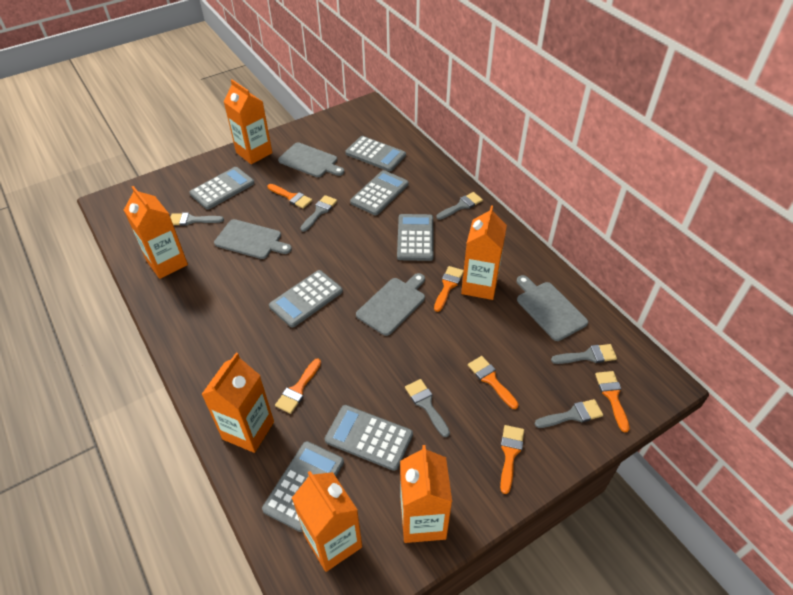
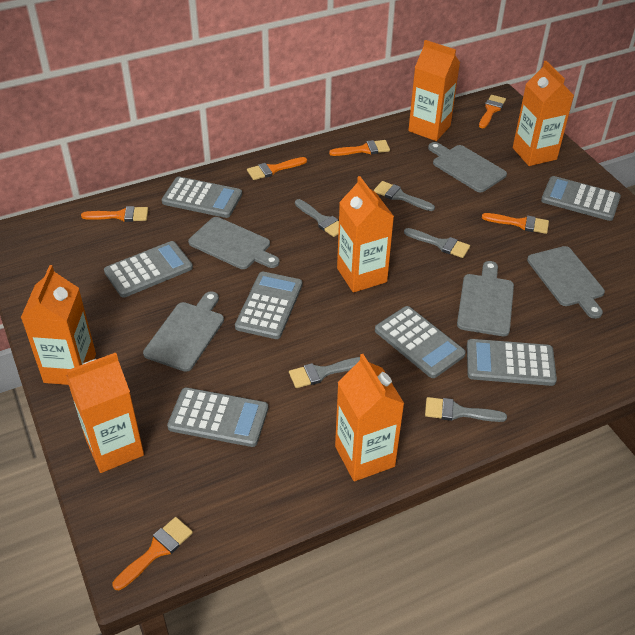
grey brush: [170,213,224,226] [300,195,337,232] [405,379,450,437] [437,192,483,220] [535,399,603,428] [551,344,617,364] = 6 -> [289,357,360,388] [295,199,339,237] [374,181,435,211] [404,228,470,258] [425,397,507,422] = 5
grey cutting board: [214,219,292,259] [278,142,344,177] [356,273,425,336] [517,275,588,341] = 4 -> [143,291,224,372] [188,217,280,269] [428,142,507,192] [457,261,514,336] [527,246,605,319] = 5

